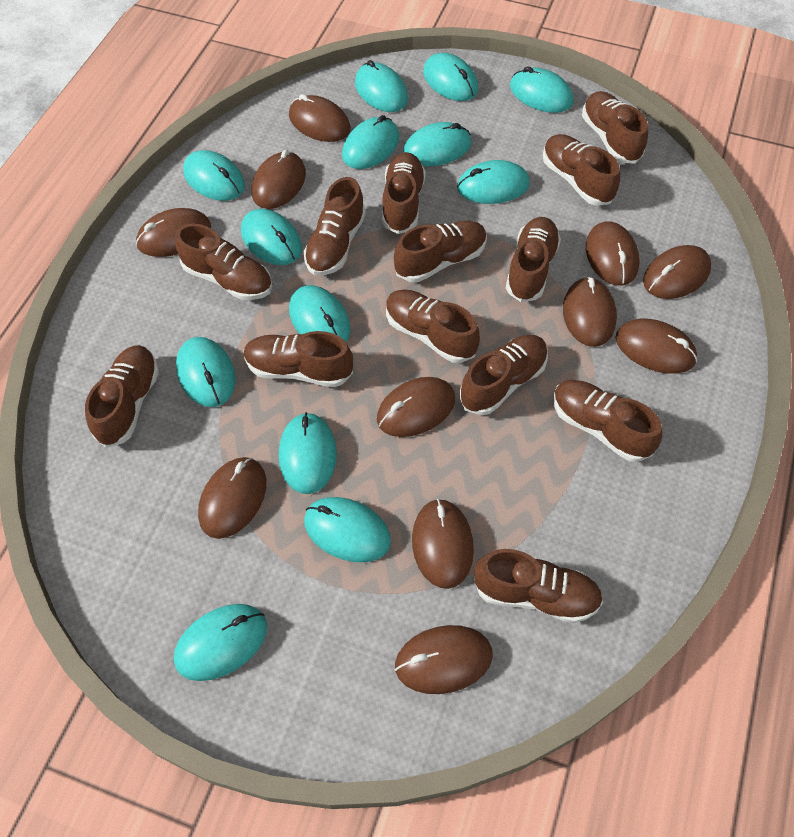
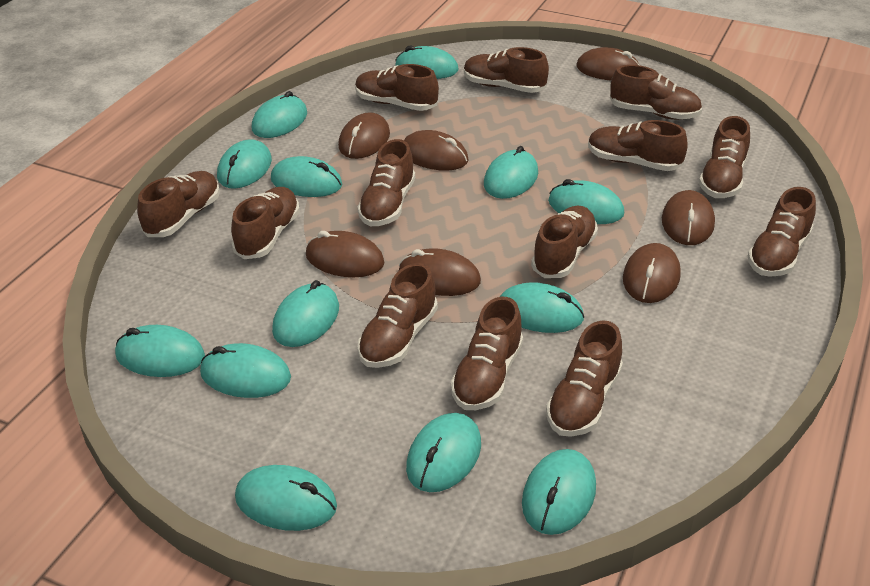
brown mouse: [136,208,211,257] [198,457,266,539] [252,150,306,209] [289,94,351,142] [377,377,455,437] [395,625,493,694] [412,499,474,589] [563,277,617,347] [586,221,639,286] [615,319,697,374] [643,245,711,299] = 11 -> [306,231,385,277] [338,112,390,159] [399,248,481,296] [404,130,469,171] [576,47,640,81] [623,243,681,303] [662,190,715,245] = 7

